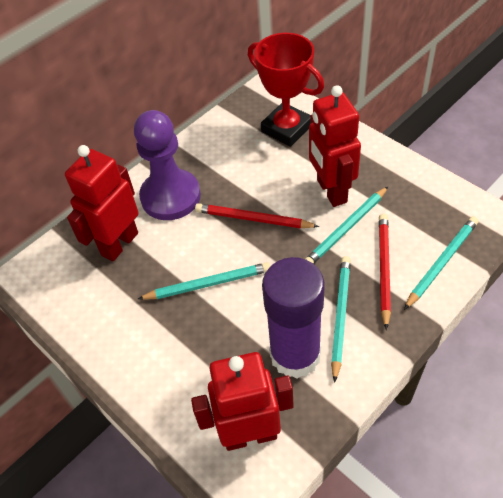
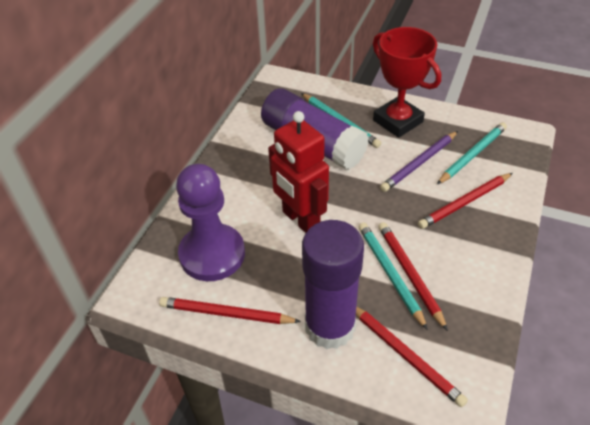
purple glue stick: [262,257,325,379] = 1 -> [261,89,369,170] [302,220,364,349] = 2
purple pencil: none = 0 -> [380,131,458,192] = 1
red pencil: [195,203,319,229] [379,214,391,330] = 2 -> [159,297,301,324] [356,306,468,407] [378,222,448,331] [418,173,513,229] = 4
red robot: [65,145,139,262] [191,352,294,451] [309,85,361,207] = 3 -> [268,111,329,233] = 1
turquoise pencil: [138,262,271,300] [306,187,388,264] [331,256,351,383] [404,216,479,310] = 4 -> [301,93,381,148] [358,223,428,330] [437,122,507,184] = 3

